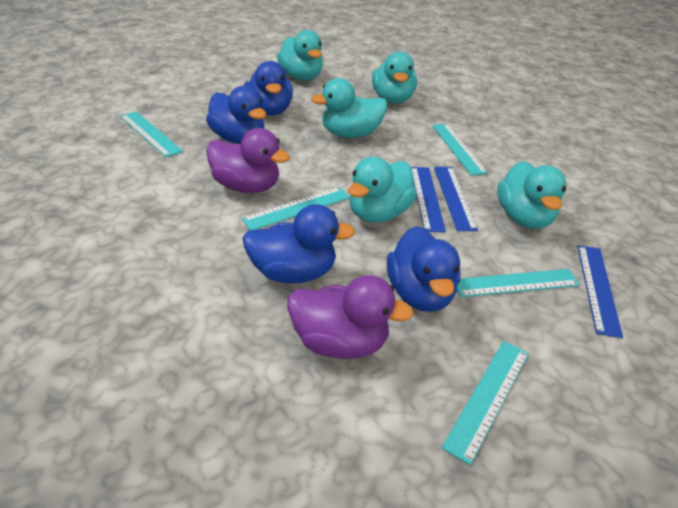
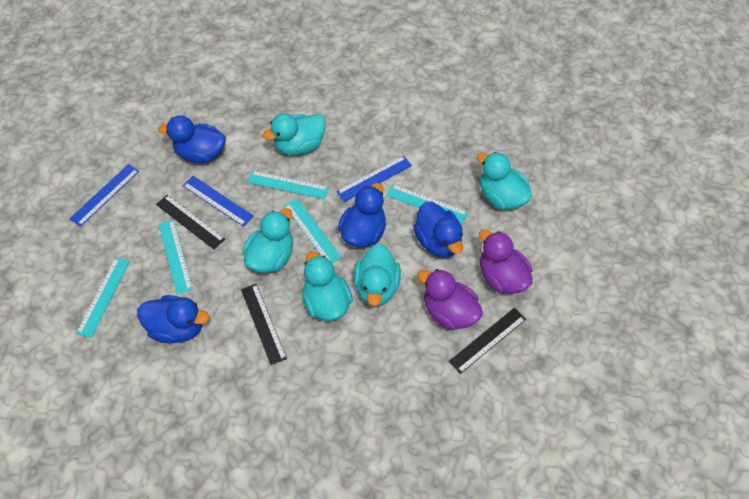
black ruler: none = 0 -> [156,195,225,250] [241,284,287,365] [449,308,526,374] = 3

